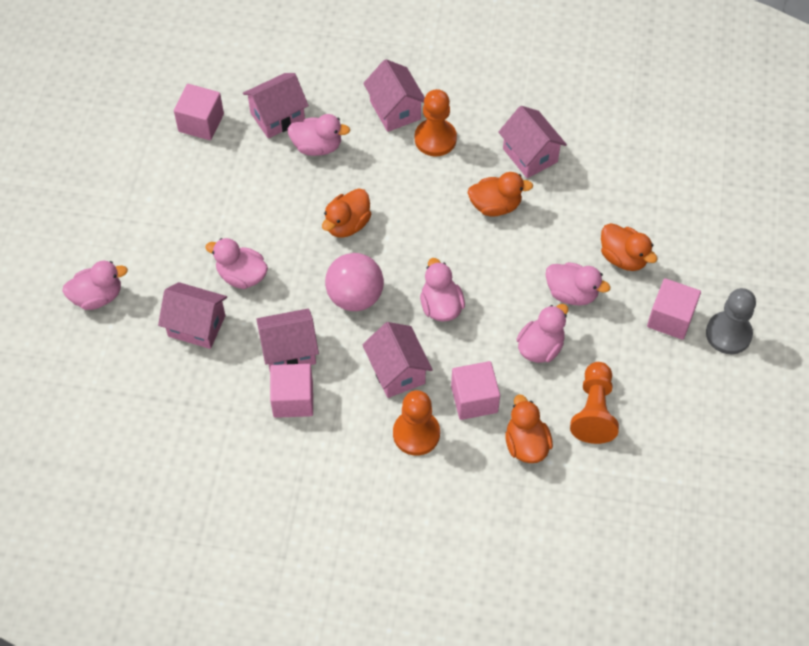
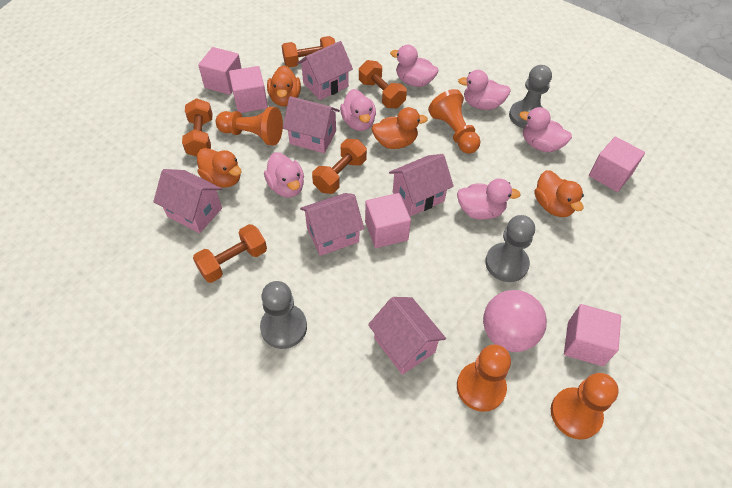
grey pawn: [706,288,756,354] = 1 -> [260,281,307,349] [485,215,535,282] [509,65,552,128] = 3
orange dumbbell: none = 0 -> [182,98,213,157] [193,224,267,283] [282,36,335,67] [312,139,367,194] [359,60,407,108] = 5
orange pawn: [393,390,440,456] [415,89,457,156] [570,362,619,444] = 3 -> [216,107,283,146] [428,89,481,154] [457,344,511,412] [551,373,619,440] = 4
pink cube: [174,84,224,140] [270,364,313,418] [451,361,500,420] [647,278,701,340] = 4 -> [198,47,242,95] [229,66,268,113] [365,193,411,248] [564,304,621,366] [589,137,645,192] = 5

